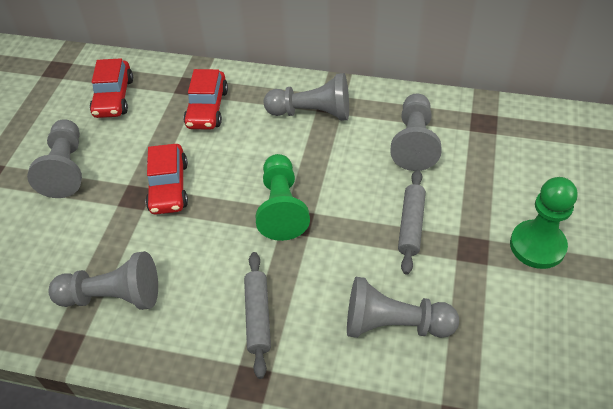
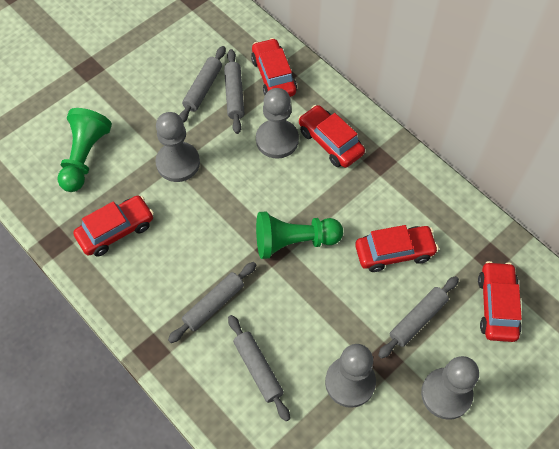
grey pawn: [27,119,82,198] [48,251,158,310] [264,73,349,121] [347,277,459,338] [390,93,442,171] = 5 -> [155,112,200,182] [256,88,299,159] [325,344,376,408] [421,356,479,420] = 4
grey rolling pin: [244,252,271,379] [398,170,426,275] = 2 -> [168,262,256,343] [179,46,226,123] [224,49,244,134] [228,315,290,421] [378,276,459,359] = 5
red car: [90,58,133,118] [145,144,188,215] [184,69,228,130] = 3 -> [73,195,154,256] [251,38,297,97] [298,105,365,168] [355,225,439,272] [478,261,522,342] = 5

